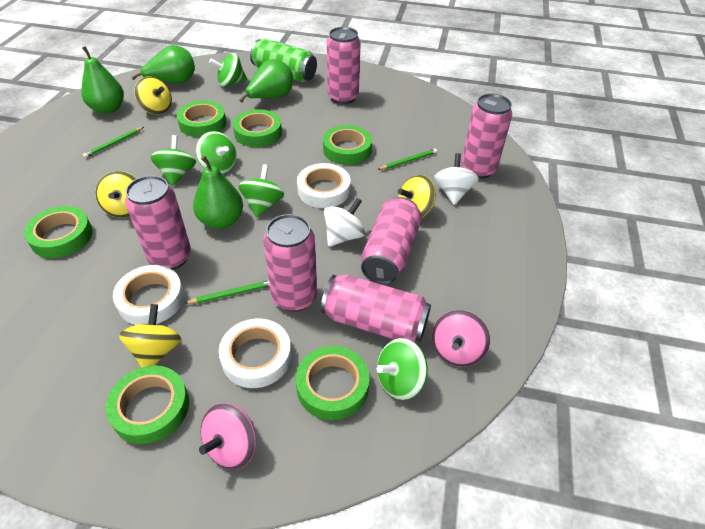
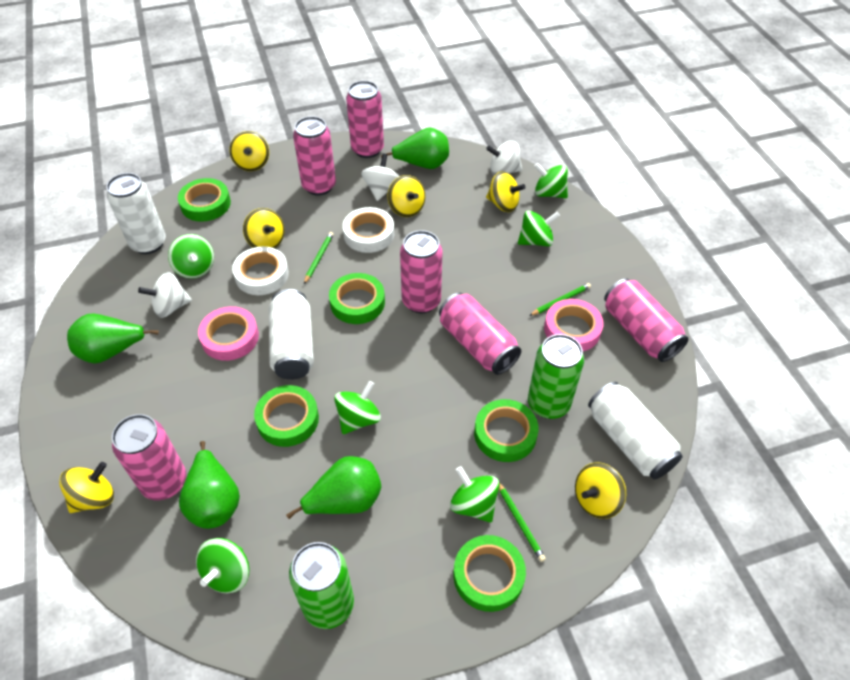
green can: [250,39,317,82] = 1 -> [289,542,354,629] [528,334,584,419] = 2
green spinning top: [151,135,196,186] [196,131,237,174] [209,53,247,87] [239,164,284,217] [377,338,428,400] = 5 -> [168,234,214,279] [196,538,250,593] [334,381,381,434] [450,466,500,523] [518,211,560,247] [534,163,568,198] = 6
green tape: [24,206,93,258] [106,365,189,444] [177,100,227,137] [233,109,282,147] [296,346,370,420] [323,125,372,165] = 6 -> [178,178,231,222] [254,385,319,447] [329,273,385,324] [453,535,526,612] [474,399,539,462] = 5
pink spinning top: [199,403,257,469] [432,310,490,367] = 2 -> none = 0
pink tape: none = 0 -> [198,306,259,361] [544,299,603,351] = 2
white can: none = 0 -> [106,173,166,254] [269,289,314,380] [588,382,683,479] = 3
white spinning top: [324,198,365,247] [434,153,479,205] = 2 -> [138,272,192,318] [361,153,400,201] [486,141,522,176] = 3
white tape: [113,265,184,325] [219,319,292,388] [297,163,350,208] = 3 -> [232,246,289,295] [343,207,394,253] = 2
yellow spinning top: [95,171,136,218] [119,304,181,367] [134,76,172,115] [398,175,436,218] = 4 -> [59,462,114,513] [230,131,269,171] [243,208,285,248] [387,175,425,217] [486,171,525,212] [575,462,626,519] = 6

